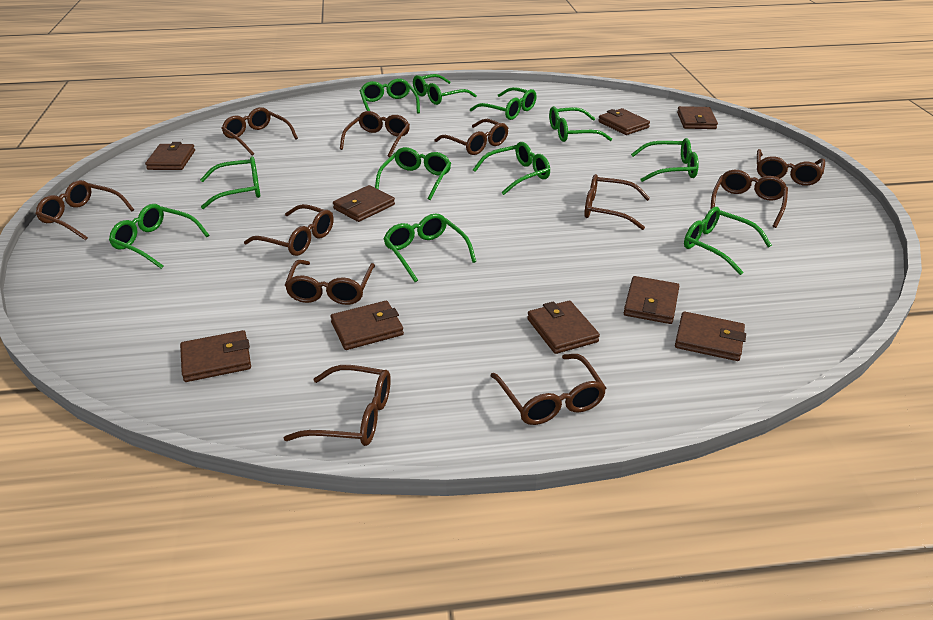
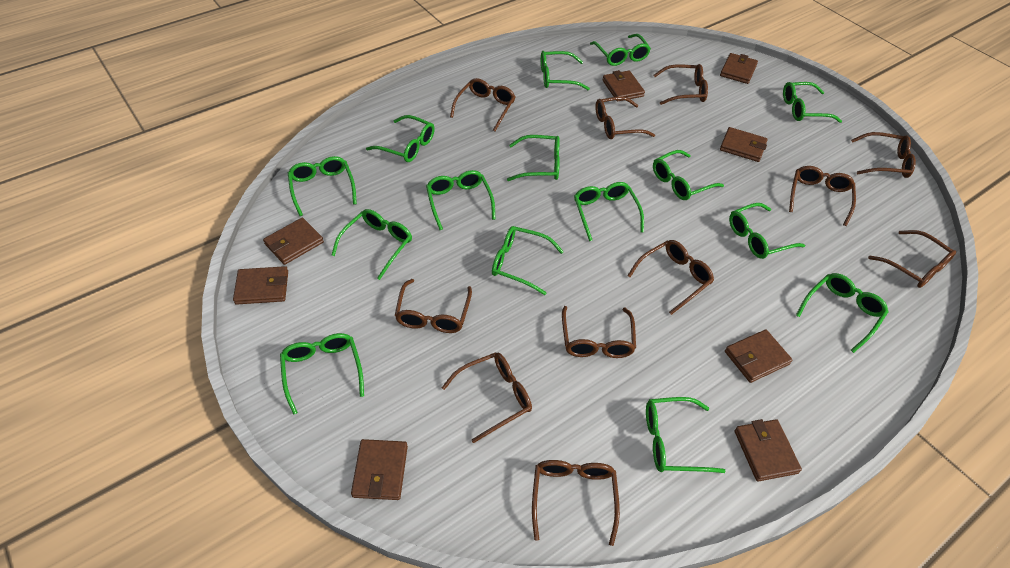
brown wallet: [145,142,195,170] [180,330,251,382] [330,301,404,350] [333,185,395,222] [527,301,600,354] [598,108,650,135] [624,276,679,324] [675,312,746,361] [677,106,718,129] = 9 -> [233,266,288,305] [263,218,324,265] [351,439,408,500] [602,70,645,102] [720,53,758,84] [720,127,768,162] [725,329,793,383] [734,419,802,482] = 8
green glasses: [109,204,209,269] [200,156,260,209] [360,79,420,114] [375,147,451,200] [383,213,476,282] [413,74,477,105] [470,87,536,120] [473,142,550,195] [549,106,612,142] [631,138,699,182] [684,207,772,275] = 11 -> [280,333,364,415] [288,156,357,216] [332,209,412,280] [366,115,435,162] [426,170,496,230] [492,226,564,295] [507,135,560,181] [541,51,590,90] [574,182,644,241] [590,34,651,66] [646,397,726,473] [653,150,724,200] [729,203,805,259] [783,82,842,123] [796,273,889,353] = 15

